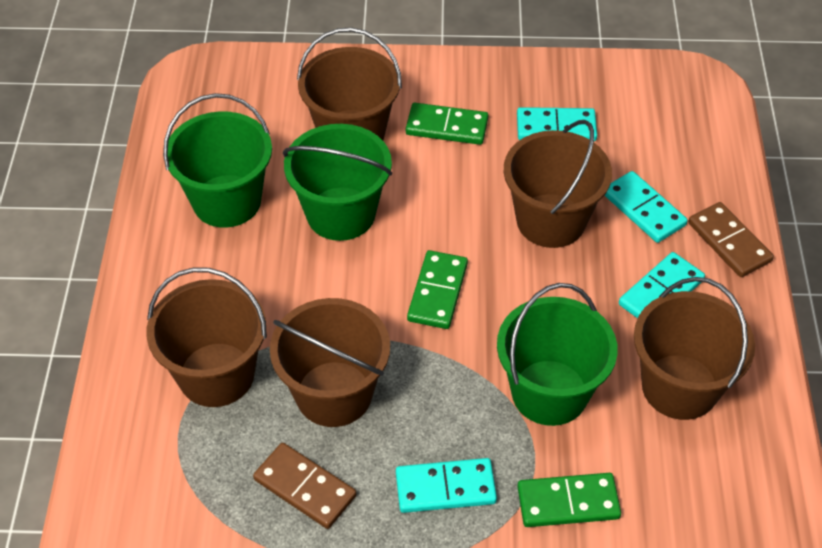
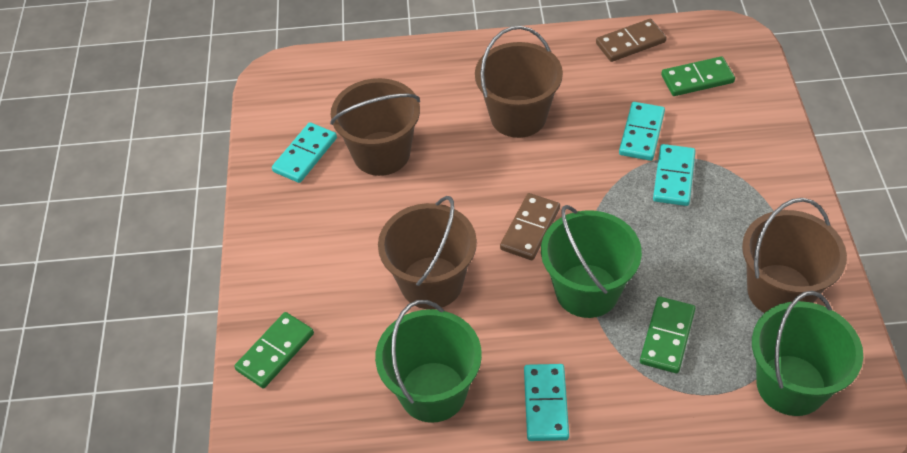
brown bucket: [146,267,267,407] [270,298,390,427] [297,27,402,140] [504,120,612,248] [634,277,755,420] = 5 -> [330,78,420,176] [378,196,477,309] [475,26,563,138] [742,198,847,313] = 4

